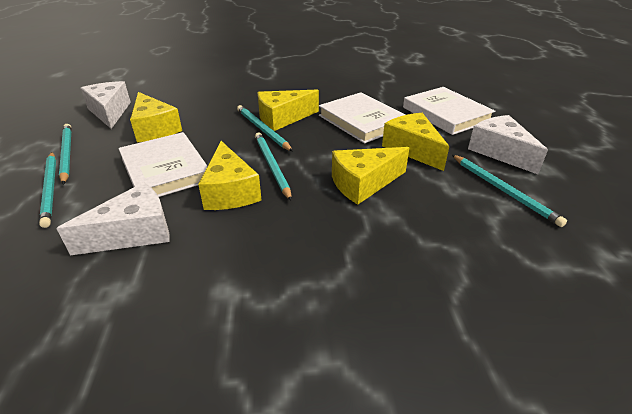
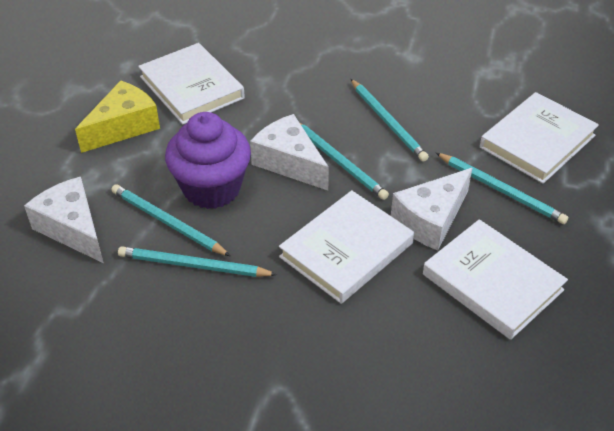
purple cupcake: none = 0 -> [165,112,251,209] = 1
white book: [118,132,207,197] [319,92,405,144] [403,87,495,135] = 3 -> [138,43,245,124] [279,190,414,304] [423,219,568,340] [480,92,599,184] = 4
yellow cheese: [130,92,182,143] [198,141,262,210] [257,90,319,131] [332,147,410,205] [382,113,449,171] = 5 -> [75,80,160,153] = 1

